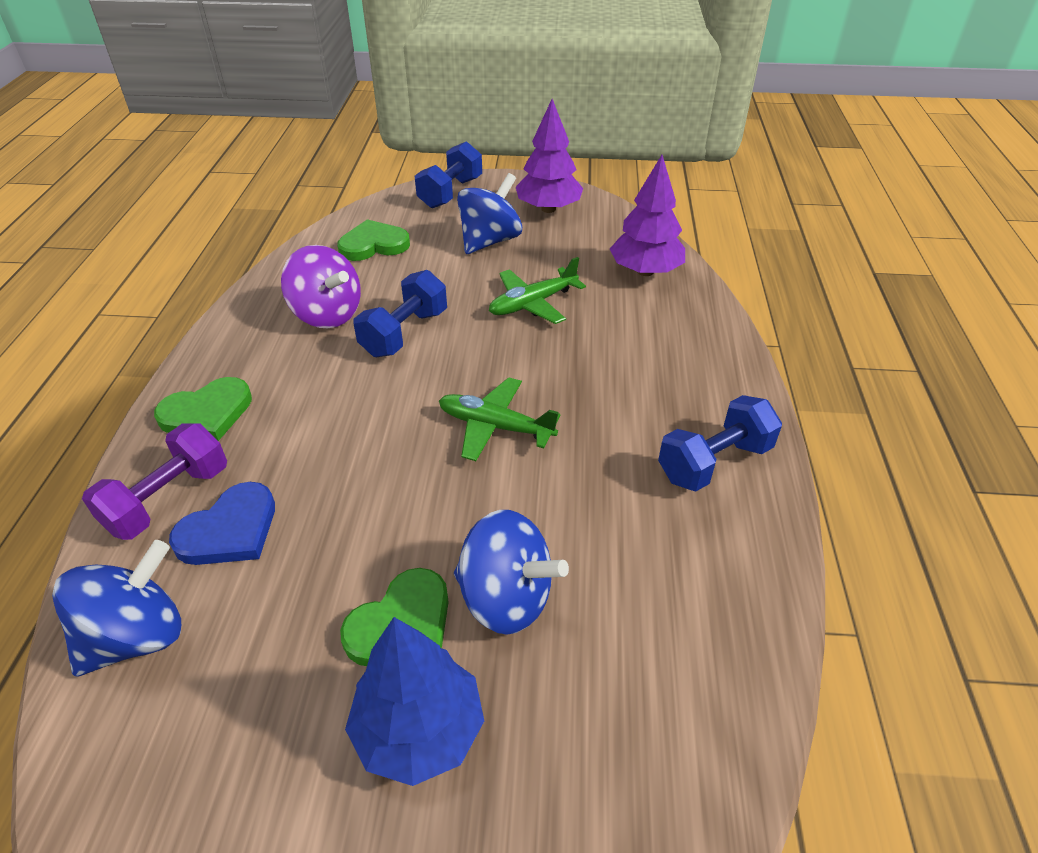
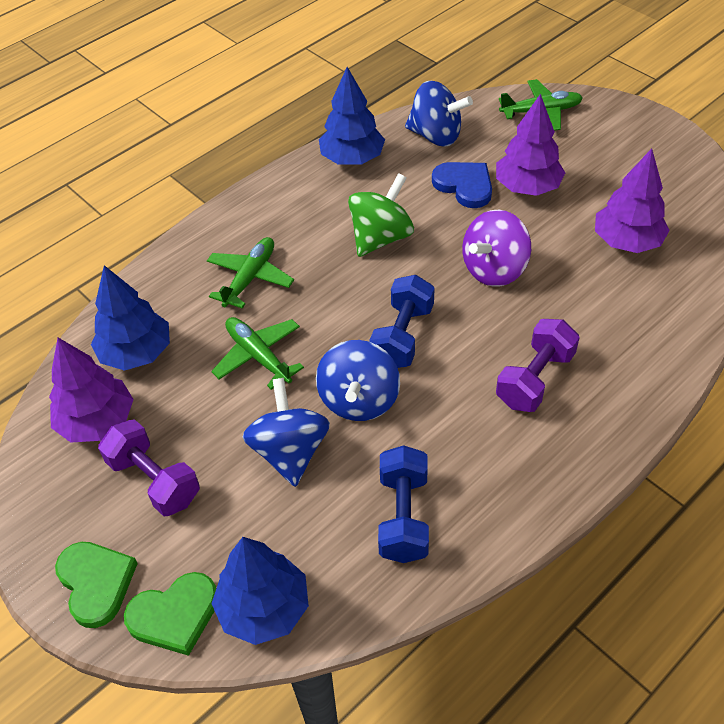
blue dumbbell: [353,270,447,357] [415,141,482,208] [658,395,782,491] = 3 -> [369,275,435,368] [378,445,429,563] = 2
blue tree: [345,617,484,786] = 1 -> [91,265,170,371] [211,537,309,645] [319,67,385,165] = 3
green heart: [154,377,252,441] [337,219,410,261] [340,568,449,666] = 3 -> [55,542,138,628] [124,572,216,656] = 2
green plane: [439,377,561,461] [489,257,586,324] = 2 -> [207,237,294,309] [211,317,304,390] [499,79,583,131] = 3
green spinning top: none = 0 -> [348,173,414,257] = 1
purple dumbbell: [82,423,227,540] = 1 -> [98,419,200,516] [496,319,580,412] = 2
purple tree: [516,99,583,213] [610,155,685,276] = 2 -> [49,338,134,442] [496,94,565,196] [595,148,670,253] = 3

